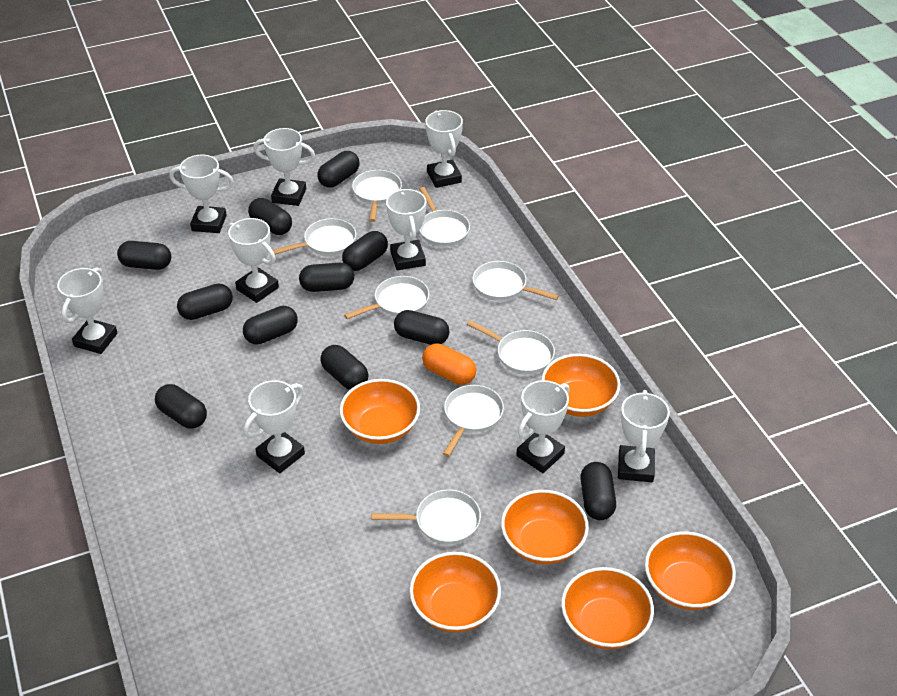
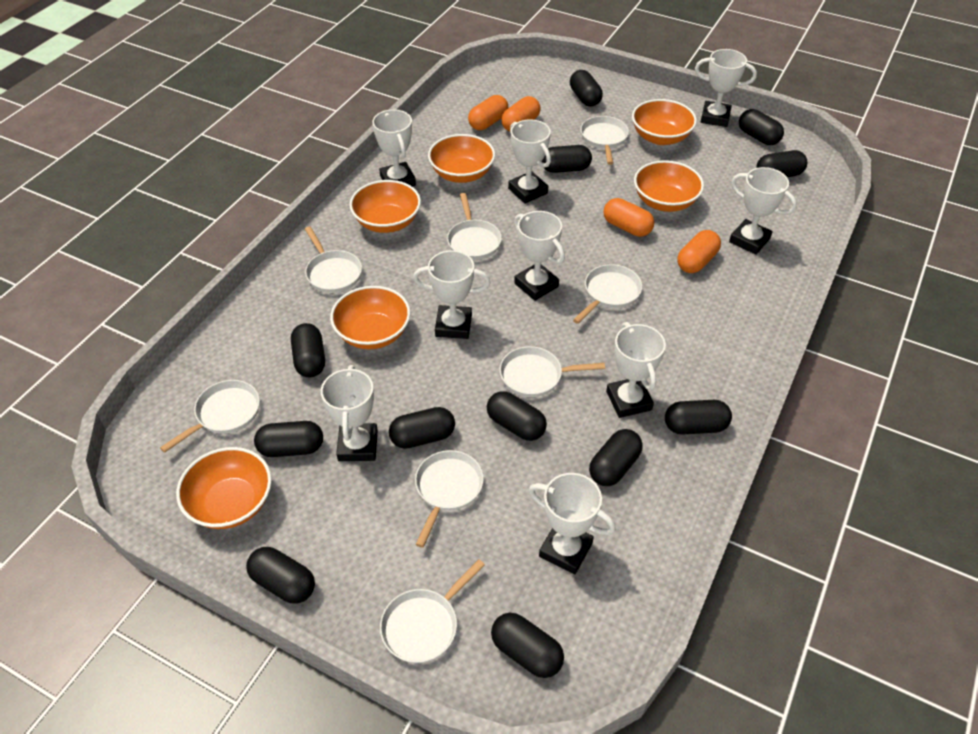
black capsule: [117,241,171,270] [155,384,207,429] [177,283,233,320] [243,306,298,345] [248,198,292,235] [299,263,354,292] [317,151,360,188] [320,345,369,390] [342,231,388,271] [394,310,449,345] [580,462,616,520] = 11 -> [246,547,315,604] [254,421,323,457] [291,323,325,378] [389,407,455,449] [487,391,547,441] [491,613,564,678] [541,145,592,173] [570,70,603,107] [589,429,643,486] [665,400,732,435] [739,109,784,145] [756,150,807,177] = 12
orange capsule: [422,343,476,385] = 1 -> [468,95,508,130] [501,96,541,132] [603,198,654,237] [677,230,721,273] = 4

